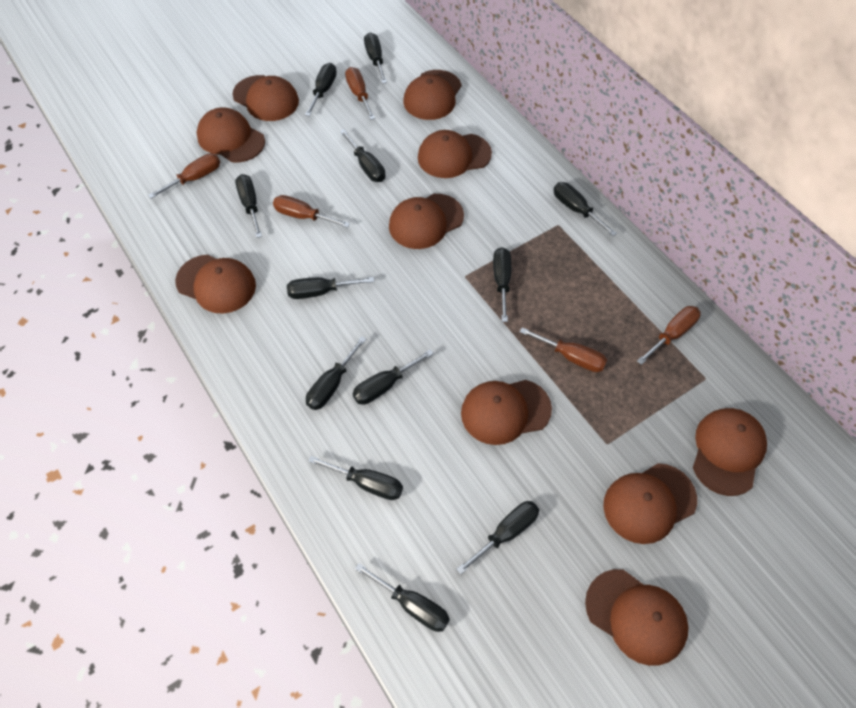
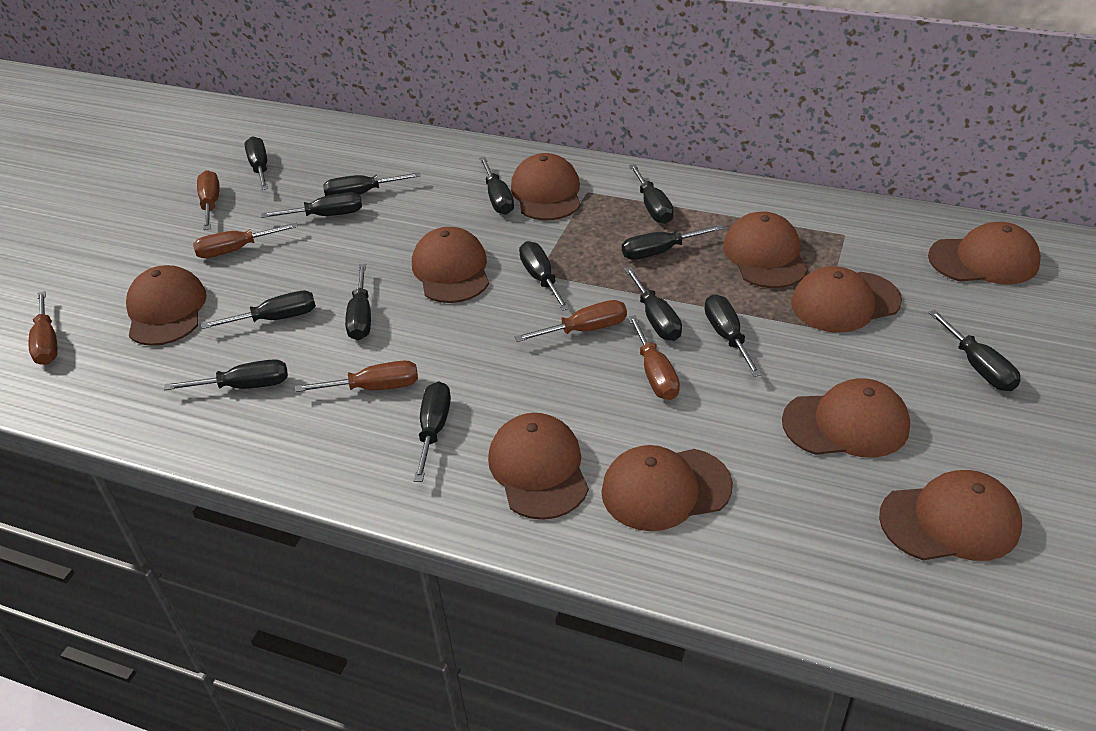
black screwdriver: [235,174,262,238] [287,277,374,299] [305,63,337,116] [306,336,366,410] [308,456,403,500] [340,129,385,182] [352,349,434,405] [355,563,450,632] [364,33,387,84] [456,501,539,575] [493,247,511,322] [554,182,617,236] = 12 -> [164,359,288,390] [201,291,316,329] [245,137,268,190] [261,192,362,218] [323,172,421,196] [345,264,371,340] [414,381,451,482] [479,157,514,215] [519,241,570,311] [622,225,724,260] [624,267,682,341] [629,164,674,224] [705,294,762,377] [928,310,1021,391] = 14
brown screwdriver: [148,153,220,199] [273,195,350,228] [345,67,375,120] [520,327,607,372] [637,306,701,365] = 5 -> [29,291,58,365] [193,223,298,258] [197,170,220,230] [295,361,418,392] [515,300,627,342] [628,315,680,400] = 6

